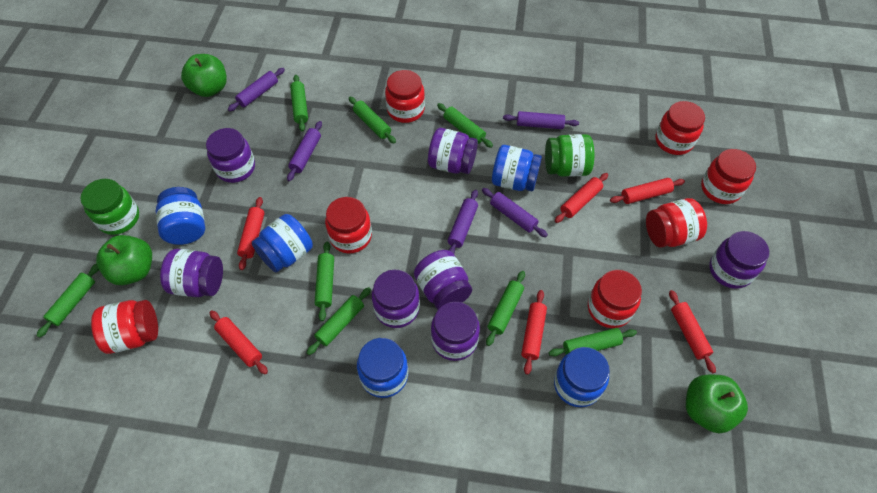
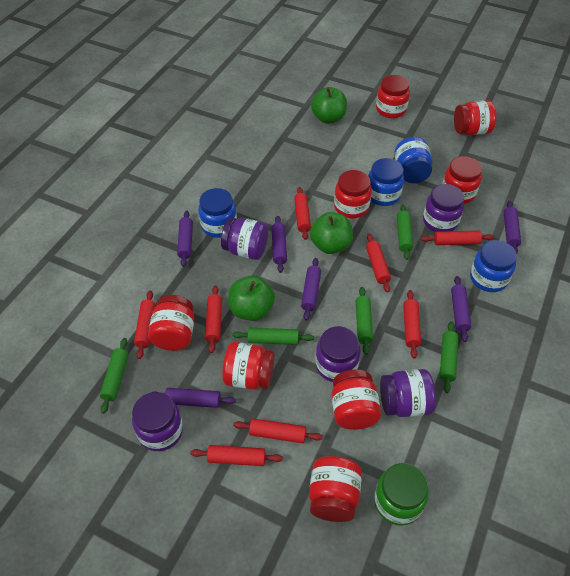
blue jar: [156,187,205,245] [252,214,313,272] [357,338,408,398] [492,145,542,191] [554,347,610,407] = 5 -> [198,188,237,238] [368,158,404,206] [394,137,432,183] [470,240,517,292] = 4
green jar: [80,179,139,235] [545,134,594,177] = 2 -> [374,463,429,526] = 1
green rolling pin: [36,263,99,338] [290,75,308,131] [307,287,371,355] [315,242,334,321] [349,97,396,144] [437,103,493,148] [486,271,525,346] [549,328,637,357] = 8 -> [100,338,129,414] [232,328,314,345] [356,287,373,355] [397,204,413,260] [440,321,458,393] = 5
purple jar: [160,249,223,297] [206,128,255,183] [372,270,420,328] [414,250,472,310] [428,128,478,174] [431,302,480,361] [709,231,769,289] = 7 -> [132,392,183,451] [221,217,268,260] [315,326,361,382] [380,369,436,417] [423,184,464,232] = 5
purple rolling pin: [228,68,285,112] [287,121,322,181] [448,190,478,254] [482,188,548,237] [503,111,579,129] = 5 -> [151,388,236,408] [177,211,193,267] [272,216,287,273] [301,258,321,321] [451,276,471,342] [504,201,521,254] = 6
red jar: [91,300,158,354] [325,197,372,254] [385,70,425,123] [588,270,642,328] [646,198,707,248] [656,101,705,155] [701,149,756,204] = 7 -> [148,295,194,351] [222,342,274,390] [309,456,362,522] [332,370,381,430] [334,170,372,218] [376,75,410,118] [442,156,482,204] [454,100,496,135] = 8
red rolling pin: [209,310,268,374] [237,197,265,270] [521,290,547,375] [555,173,608,223] [610,178,685,204] [669,290,716,373] = 6 -> [134,291,156,359] [190,445,283,466] [205,285,222,353] [233,418,323,443] [294,187,311,240] [366,234,391,293] [403,290,421,358] [421,231,494,245] = 8

